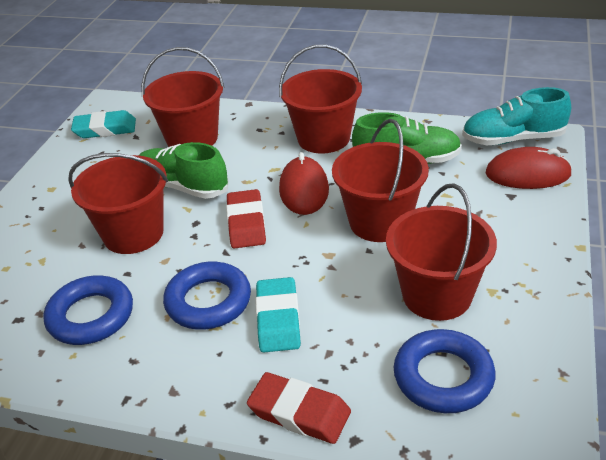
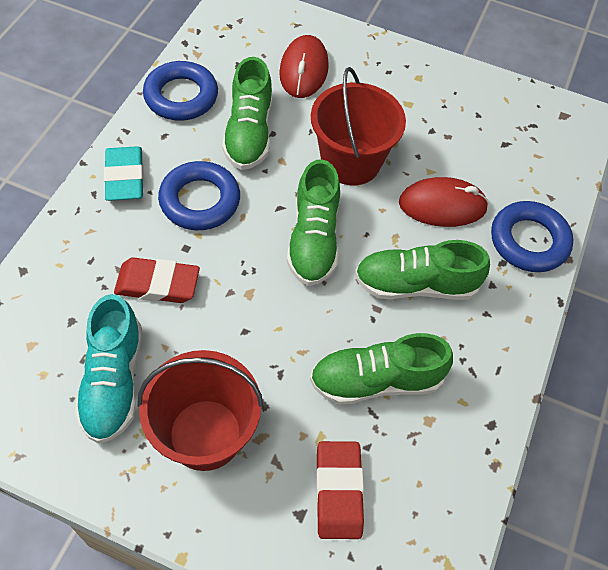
green shoe: [138,142,229,199] [352,112,462,164] = 2 -> [222,57,272,170] [287,159,340,286] [310,333,453,405] [355,240,490,300] = 4
red bucket: [68,153,168,254] [141,47,225,147] [279,45,362,153] [332,119,429,242] [386,183,497,321] = 5 -> [137,350,264,471] [311,67,406,185] = 2
turquoise eraser: [71,110,136,138] [256,277,301,353] = 2 -> [104,146,144,201] = 1

